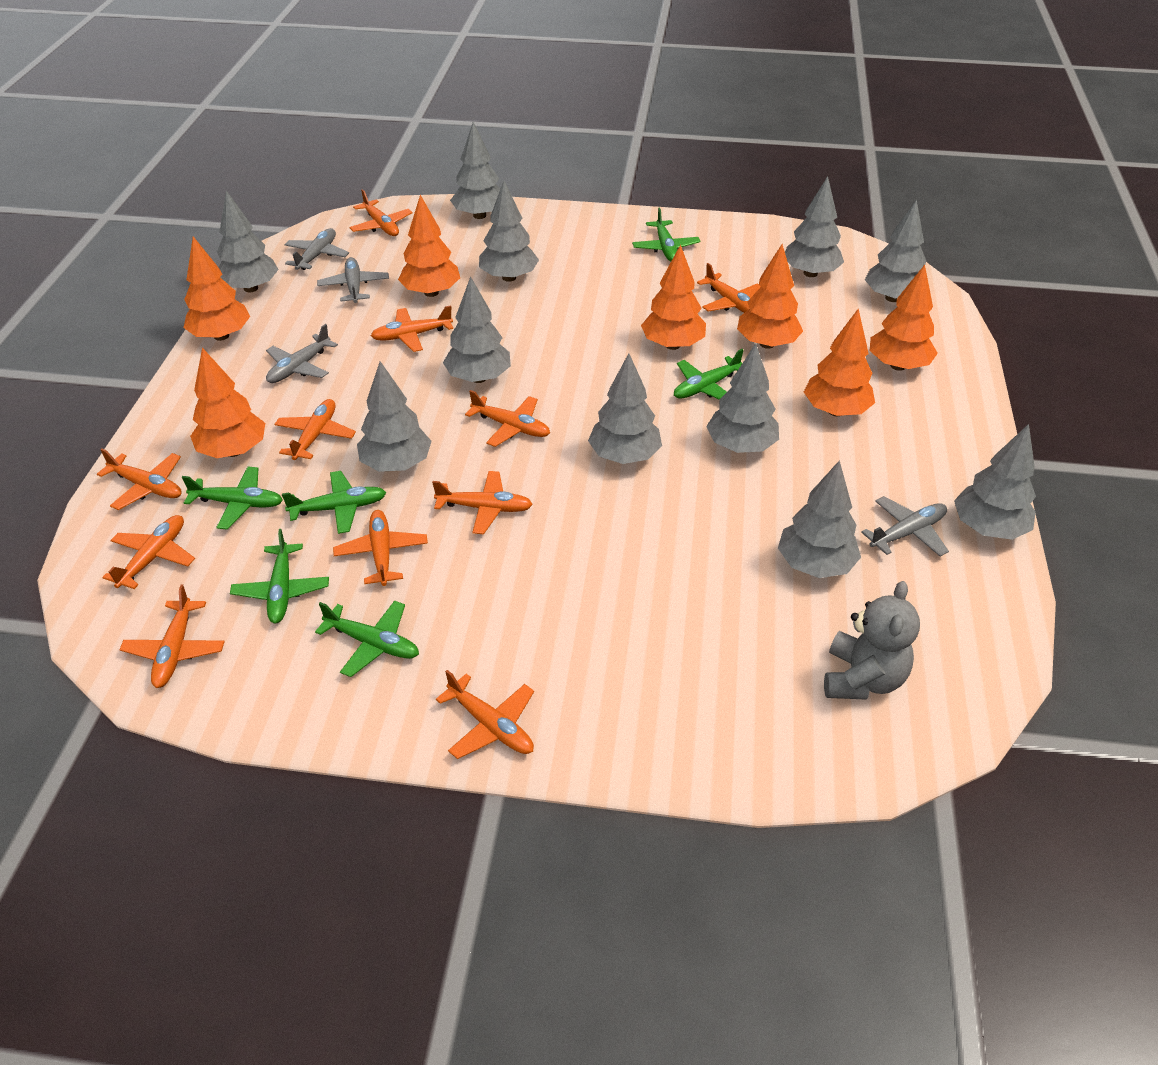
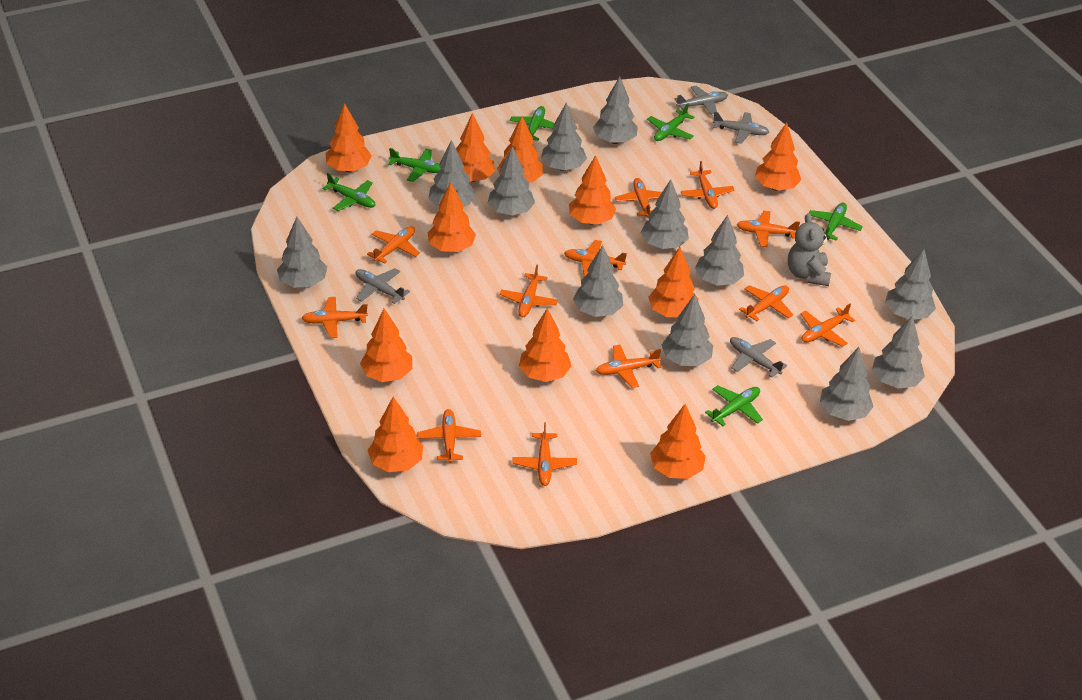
grey tree: [217,190,279,292] [357,361,431,472] [443,276,511,383] [450,122,500,219] [479,181,539,282] [588,353,662,464] [706,343,779,453] [778,460,861,578] [785,176,844,277] [865,200,927,302] [954,424,1036,540] = 11 -> [277,217,327,288] [428,140,476,207] [488,146,535,216] [541,102,587,171] [573,245,623,317] [593,76,638,144] [641,179,689,249] [662,294,713,366] [695,215,744,286] [820,347,874,421] [872,315,925,388] [885,249,936,320] = 12
orange plane: [97,449,182,510] [102,515,195,589] [119,584,225,688] [274,399,356,460] [333,510,428,586] [349,189,413,236] [371,305,453,352] [432,471,533,534] [436,670,534,759] [465,390,550,447] [697,263,761,313] = 11 -> [302,297,368,338] [367,226,420,264] [417,409,481,463] [500,265,558,317] [512,422,577,486] [564,240,627,277] [596,345,662,388] [615,178,662,218] [681,161,735,209] [737,211,800,247] [739,285,793,321] [800,304,855,347] = 12
orange tree: [183,236,250,341] [190,348,265,458] [398,195,460,297] [641,244,706,350] [737,244,803,349] [804,309,875,416] [870,265,938,371] = 7 -> [326,103,372,172] [360,308,412,382] [367,397,423,472] [427,182,476,252] [456,113,495,182] [497,116,543,183] [519,308,571,382] [569,155,616,225] [648,247,699,317] [650,404,706,479] [755,123,801,191] = 11

